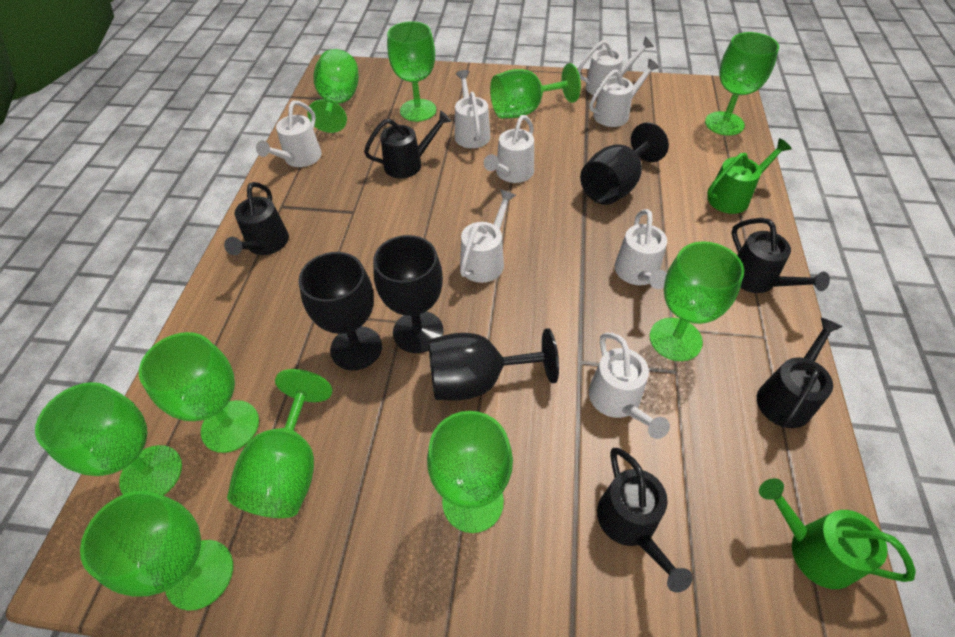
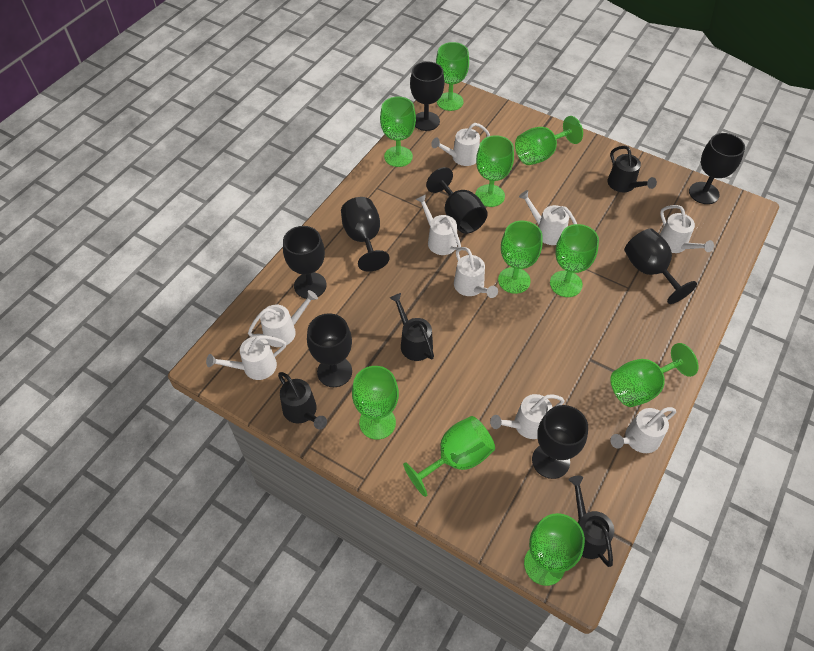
black goblet: [298,252,382,370] [373,235,443,353] [428,328,559,400] [580,122,669,205] = 4 -> [283,226,327,299] [307,313,352,387] [341,197,390,271] [410,61,445,131] [426,167,488,234] [532,405,588,479] [624,229,697,304] [689,133,745,204] = 8
black watering can: [224,182,289,255] [364,110,451,178] [597,448,693,593] [731,218,830,293] [757,318,843,428] = 5 -> [278,372,327,429] [390,293,434,361] [568,476,614,567] [608,146,657,192] = 4
green watering can: [707,138,791,214] [759,478,916,589] = 2 -> none = 0
white watering can: [256,100,322,167] [455,70,490,148] [460,189,516,283] [484,115,534,183] [578,36,654,95] [589,59,659,127] [589,333,670,439] [615,209,667,289] = 8 -> [206,335,286,380] [248,290,318,347] [416,194,461,255] [431,123,490,166] [454,247,498,298] [490,394,565,439] [519,190,577,245] [610,407,676,453] [660,205,714,253] = 9

